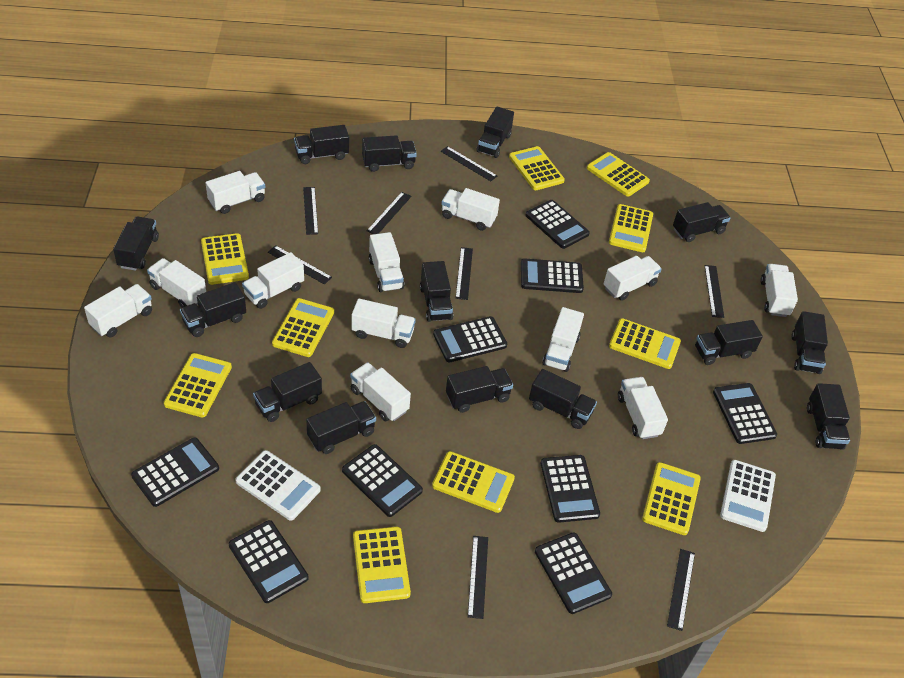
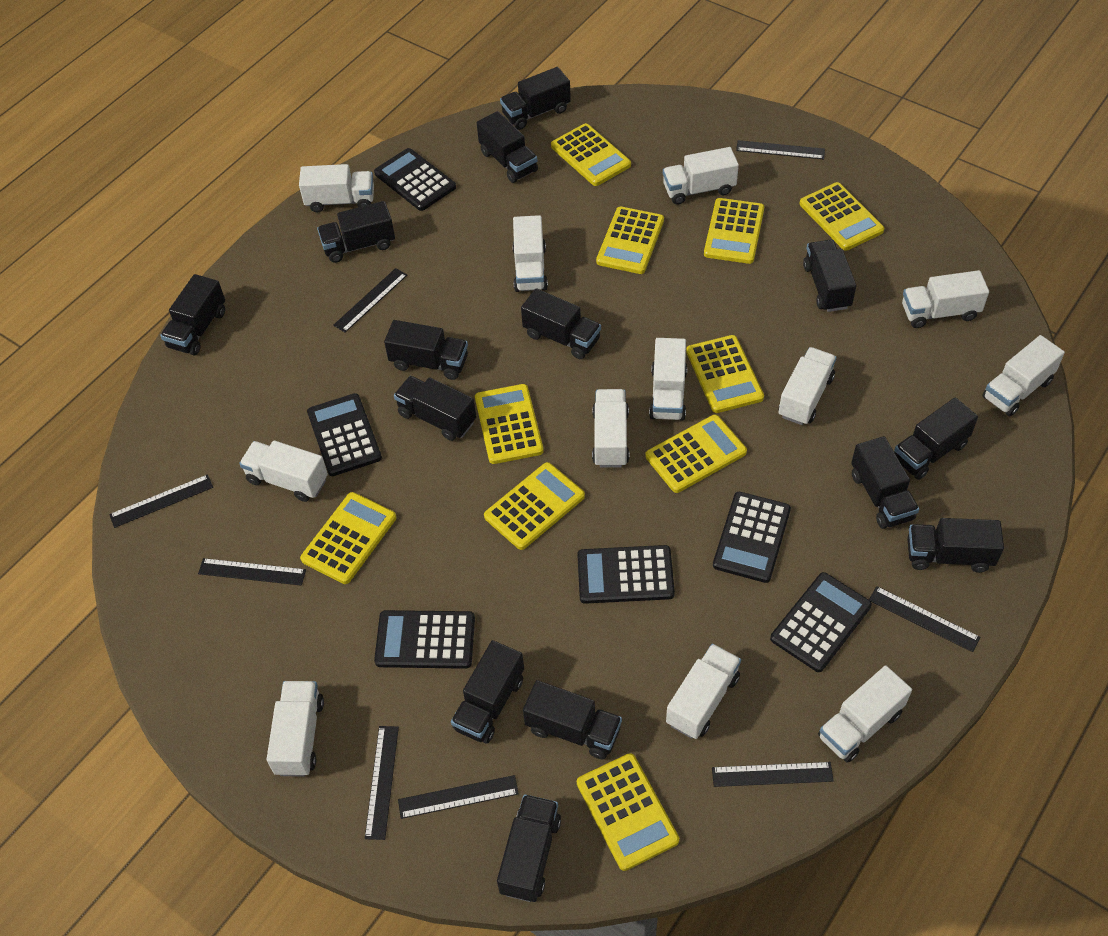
black calculator: [131,437,219,507] [229,520,309,603] [342,444,423,517] [433,316,507,362] [521,258,584,293] [525,200,590,249] [535,532,612,614] [540,455,600,523] [713,383,777,444] = 9 -> [307,393,382,476] [374,148,456,211] [374,610,475,669] [577,545,675,604] [713,492,791,583] [770,572,872,672] = 6
white calculator: [235,450,321,521] [720,460,776,532] = 2 -> none = 0

